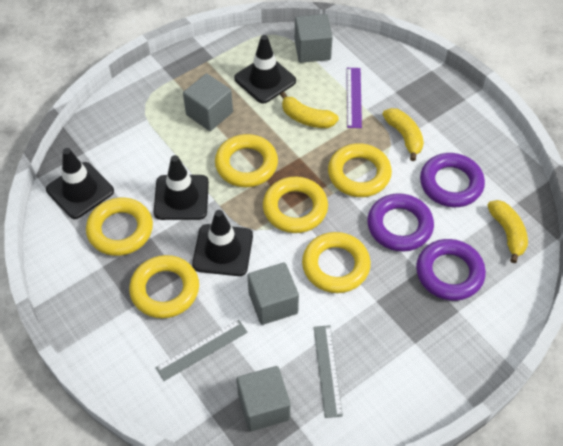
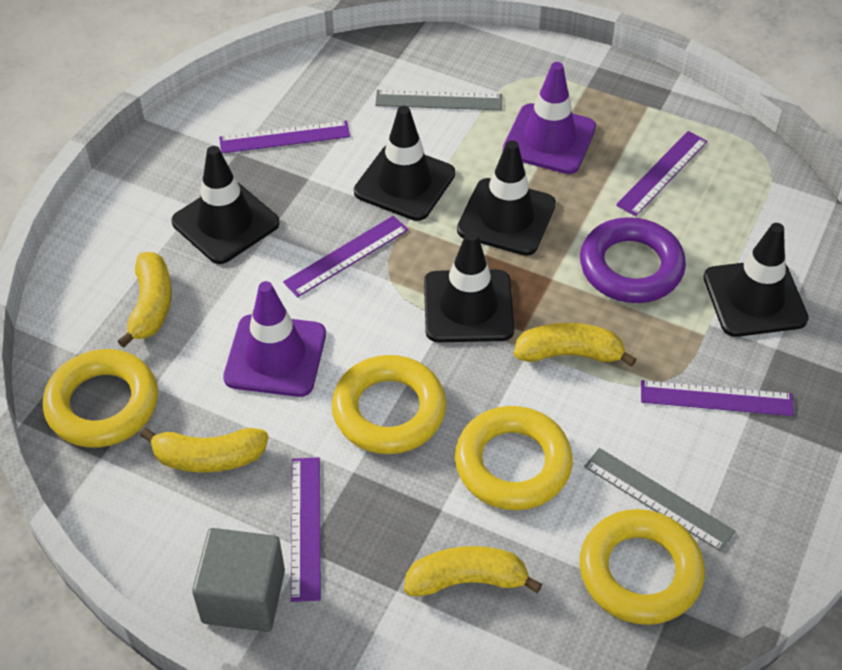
black traffic cone: [46,148,114,219] [154,155,209,220] [192,210,253,276] [234,35,296,104] = 4 -> [171,146,280,264] [354,106,455,221] [424,231,514,342] [457,140,556,256] [704,223,809,337] = 5
grey cube: [183,74,233,131] [236,366,290,431] [247,262,299,325] [295,14,333,63] = 4 -> [192,528,285,632] = 1
purple ring: [367,193,434,252] [416,239,486,301] [420,153,485,207] = 3 -> [580,217,686,303] = 1
purple ruler: [347,68,362,128] = 1 -> [219,121,350,154] [283,216,408,297] [291,457,321,602] [616,131,707,216] [641,380,794,416] = 5
purple traffic cone: none = 0 -> [223,281,326,397] [502,62,596,174] = 2
yellow banana: [280,92,339,128] [382,108,424,161] [487,200,528,263] = 3 -> [117,252,172,348] [140,428,268,472] [404,546,542,596] [514,323,637,367] = 4
yellow ring: [86,198,153,256] [129,255,199,318] [215,134,278,187] [263,177,328,233] [302,232,371,293] [328,143,392,197] = 6 -> [43,349,158,448] [332,355,446,454] [455,406,573,510] [580,509,705,625] = 4

